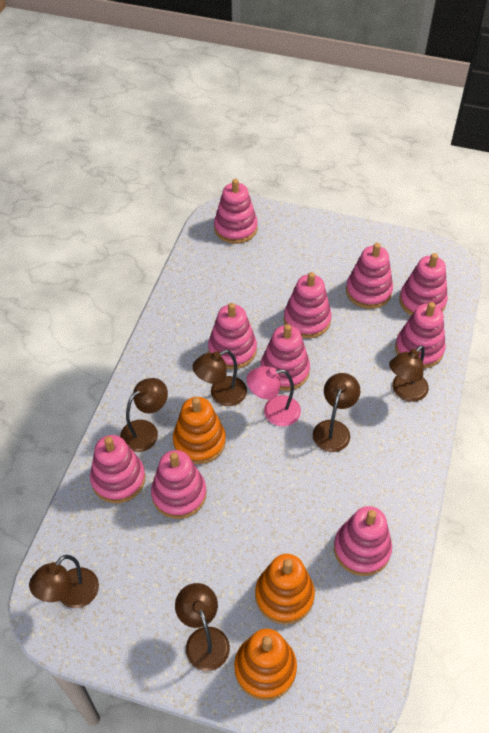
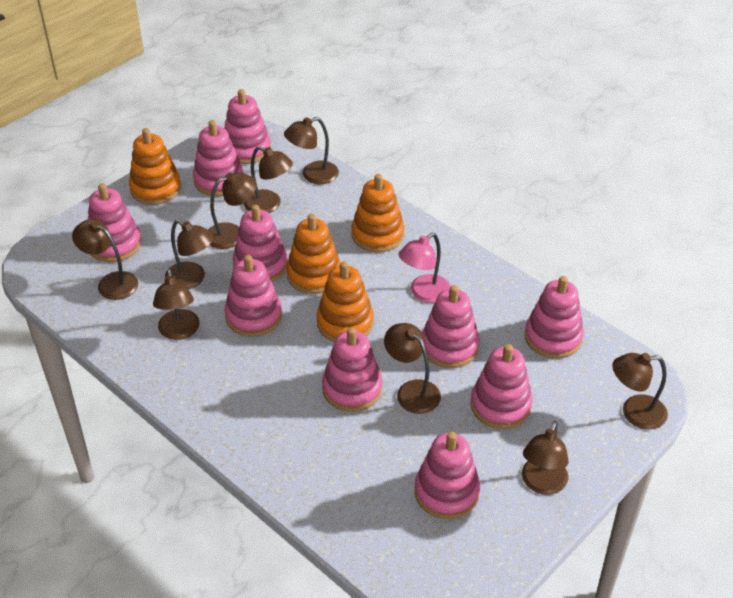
brown lamp: [29,555,99,608] [120,378,168,452] [175,583,230,671] [193,350,247,406] [313,373,360,452] [389,345,429,402] = 6 -> [72,219,138,300] [153,269,200,340] [165,220,214,289] [207,172,257,249] [244,146,293,213] [284,117,339,184] [384,323,441,414] [522,421,568,495] [612,353,668,430] = 9
orange stacking toy: [173,397,226,464] [234,629,297,701] [255,554,315,625] = 3 -> [129,128,181,205] [286,214,341,294] [316,261,374,342] [351,174,404,253] = 4

